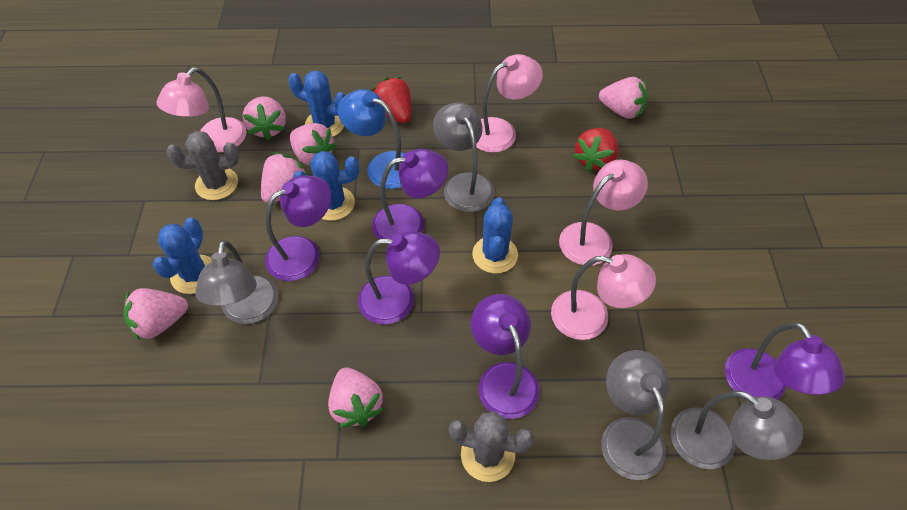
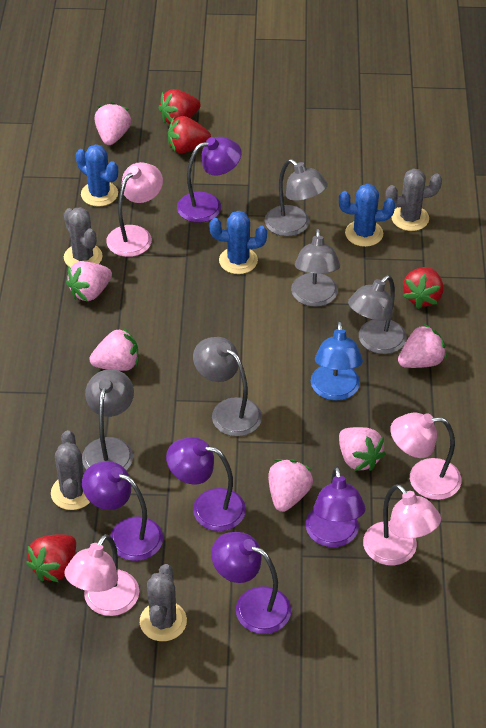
blue cactus: [153,217,212,294] [288,71,345,137] [293,151,359,221] [472,197,518,274] = 4 -> [76,144,118,207] [210,211,267,274] [339,184,395,247] = 3
grey cactus: [167,131,239,200] [449,411,534,482] = 2 -> [51,430,90,510] [64,207,103,267] [140,564,187,641] [386,169,442,231] = 4
grey lamp: [195,240,278,324] [433,103,495,212] [601,350,669,480] [671,391,803,469] = 4 -> [82,369,134,470] [193,337,262,436] [265,159,328,236] [291,228,340,307] [348,275,406,354] = 5
red strawberry: [371,77,411,123] [573,128,618,172] = 2 -> [26,534,76,582] [159,89,201,124] [168,116,211,153] [403,267,443,309] = 4

